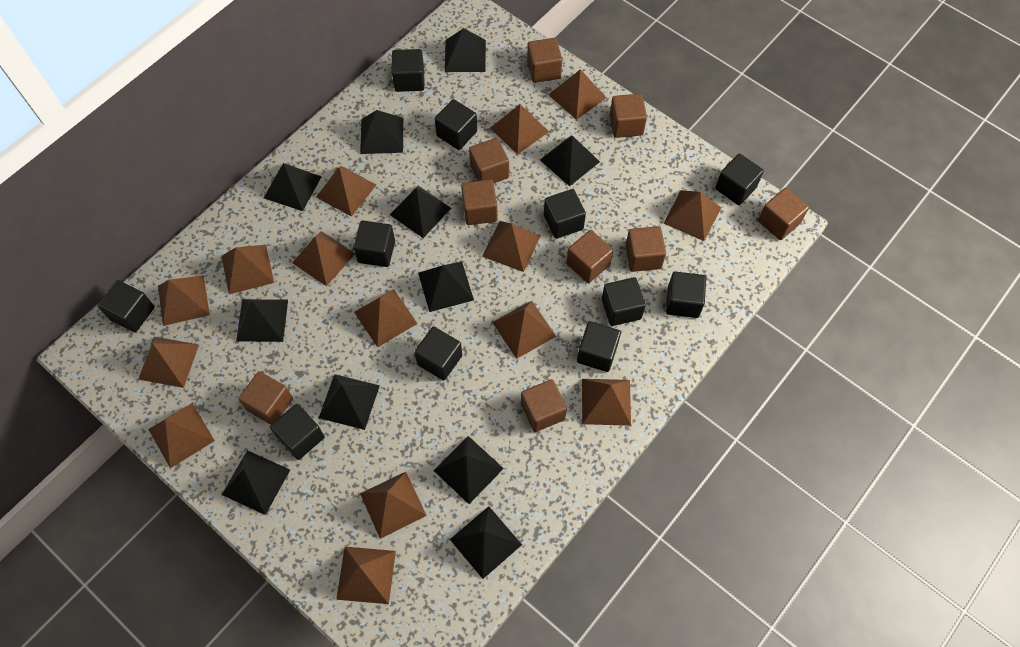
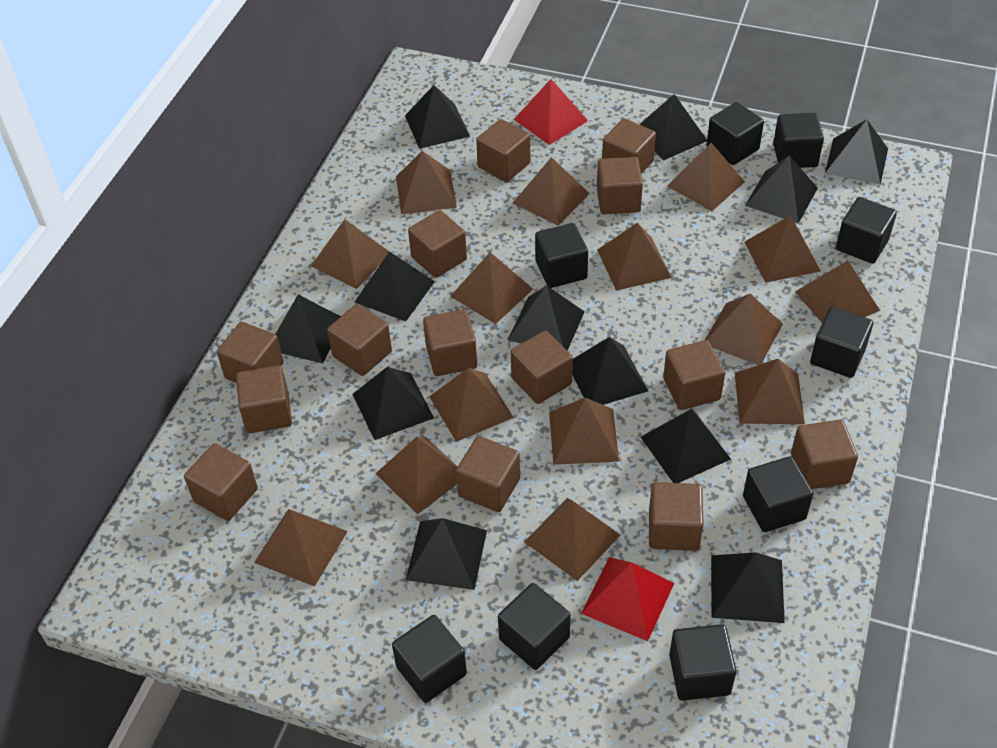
black cube: [98,280,155,332] [270,404,325,460] [353,220,395,267] [392,49,424,92] [414,326,462,380] [435,99,477,150] [544,189,586,239] [577,321,621,372] [602,277,646,326] [666,272,706,318] [715,153,764,205] = 11 -> [392,615,467,703] [498,583,571,670] [535,223,588,288] [669,624,737,701] [706,102,764,165] [743,456,813,532] [773,113,824,168] [810,307,873,378] [836,197,897,264] = 9
black pyramid: [222,450,290,515] [236,299,288,342] [264,163,322,211] [319,374,380,430] [360,110,403,154] [390,186,451,238] [418,262,474,312] [433,436,504,504] [445,28,486,72] [450,506,522,579] [540,136,600,187] = 11 -> [276,295,341,364] [353,367,434,440] [355,251,435,322] [405,85,470,149] [406,518,487,590] [508,285,585,351] [572,337,648,405] [639,94,707,160] [641,409,731,483] [711,552,785,623] [745,155,818,224] [825,119,888,184] = 12
brown cube: [238,371,293,425] [461,179,498,225] [469,138,509,183] [521,379,567,432] [527,38,562,83] [566,230,613,283] [610,94,647,138] [625,226,666,272] [758,188,809,240] = 9 -> [184,443,258,521] [217,322,283,383] [236,365,292,433] [327,304,392,376] [408,210,467,278] [423,309,477,376] [456,436,520,512] [476,119,530,182] [511,330,573,404] [597,157,643,214] [602,118,656,174] [649,482,704,551] [663,340,725,410] [791,420,858,489] = 14
red pyramid: none = 0 -> [514,79,588,145] [581,557,674,641] = 2

